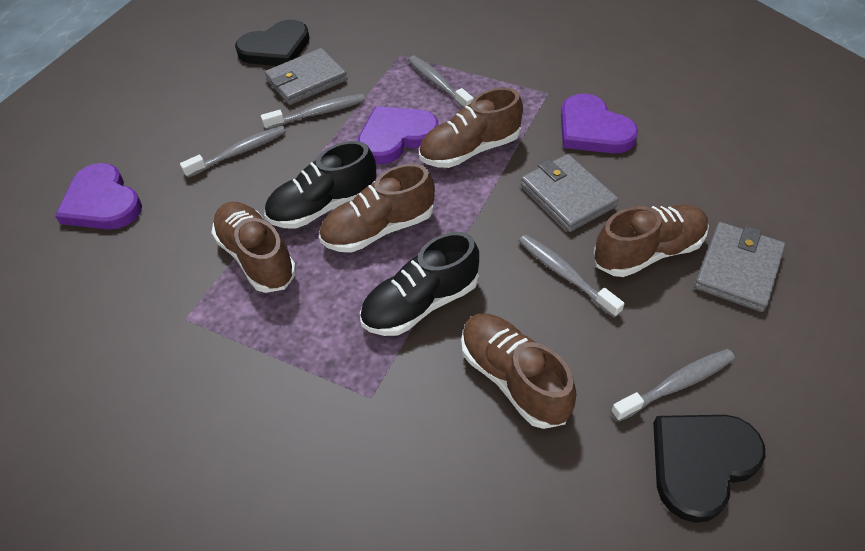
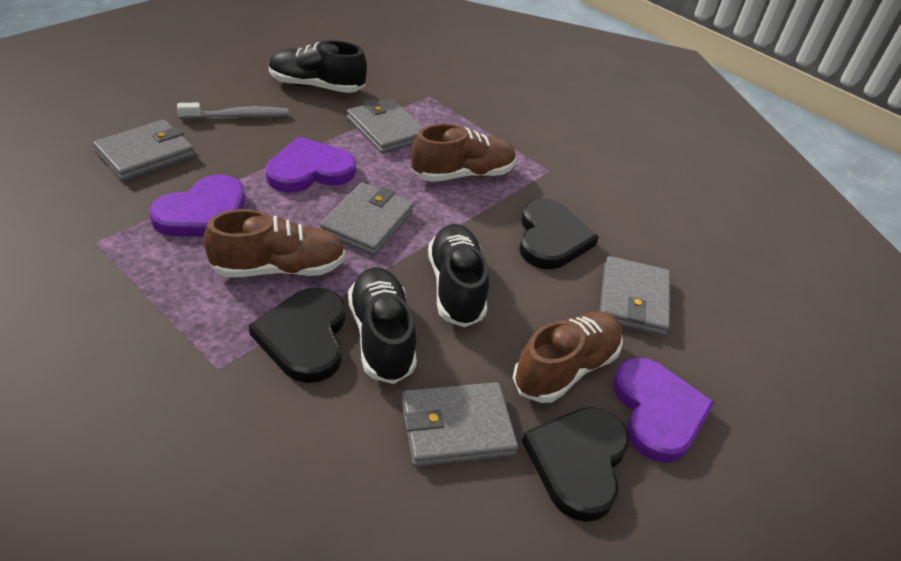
black heart: [235,20,310,66] [653,415,765,523] = 2 -> [249,287,345,383] [519,199,599,269] [522,407,629,522] = 3
black shoe: [264,141,376,229] [360,232,479,336] = 2 -> [269,40,367,93] [348,267,417,384] [428,224,489,327] = 3
brown shoe: [211,202,296,293] [319,164,435,253] [419,87,523,168] [461,314,576,429] [594,204,709,277] = 5 -> [203,209,345,278] [411,123,516,182] [513,311,623,403] = 3
grey toothbrush: [180,126,286,178] [261,94,365,130] [408,56,474,108] [519,234,624,318] [611,349,735,422] = 5 -> [177,103,289,119] = 1
grey wallet: [265,48,347,105] [521,154,619,232] [694,222,785,312] = 3 -> [93,119,194,181] [320,182,414,256] [347,98,424,154] [401,382,518,467] [600,256,670,336] = 5

